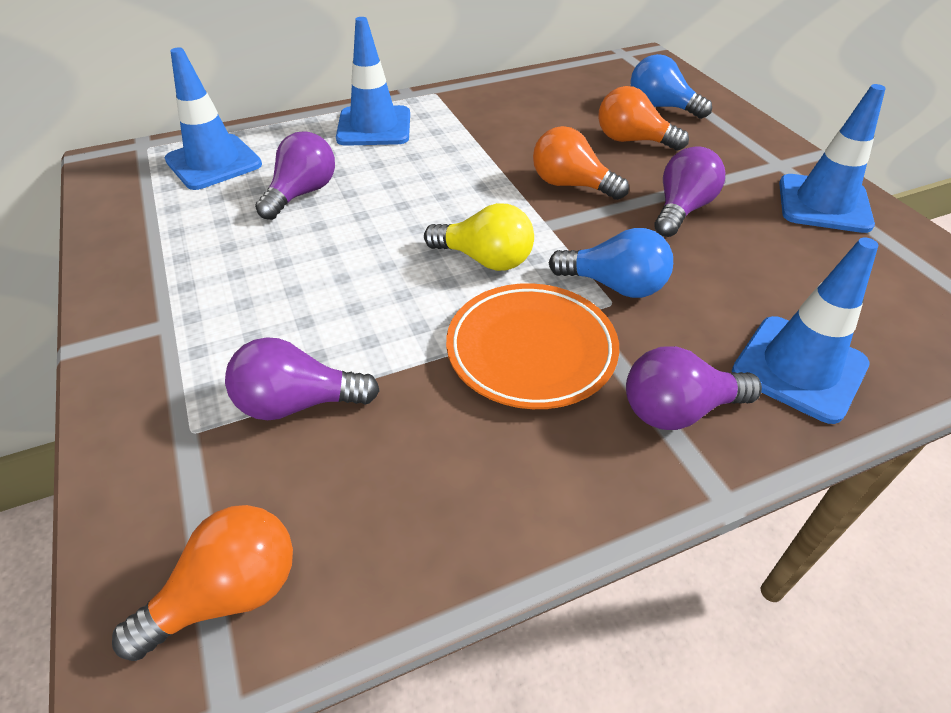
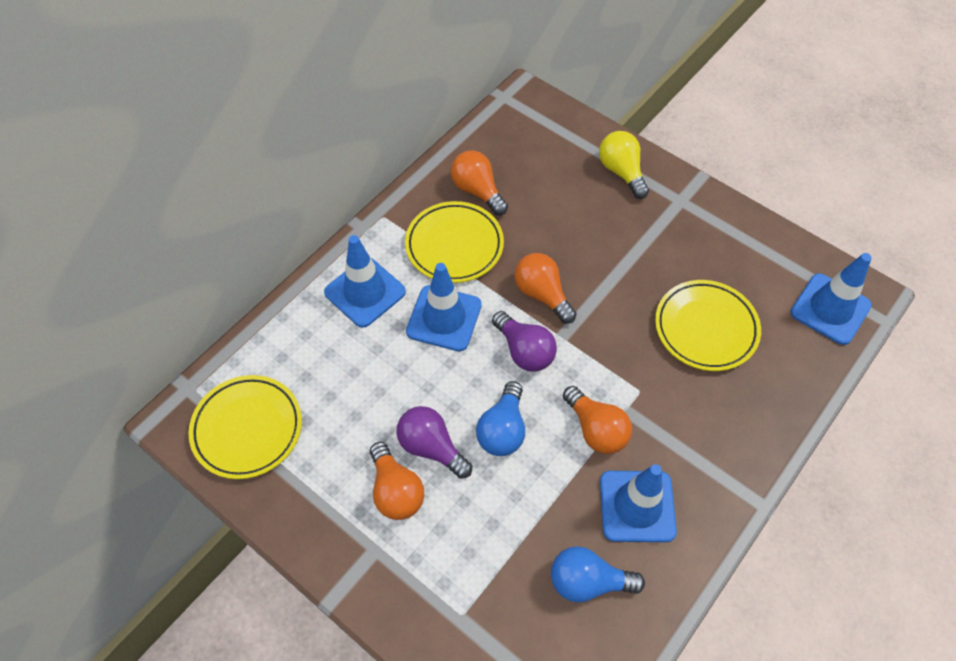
orange light bulb: [112,505,293,661] [533,126,629,200] [598,86,689,151] = 3 -> [370,442,424,520] [451,150,508,215] [514,253,577,324] [563,386,632,454] = 4
orange plate: [446,283,619,409] = 1 -> none = 0
purple light bulb: [225,337,380,420] [255,131,335,220] [626,346,762,430] [654,146,725,237] = 4 -> [396,406,472,479] [492,311,557,371] = 2
yellow plate: none = 0 -> [188,375,302,479] [405,201,504,283] [655,280,761,371] = 3

